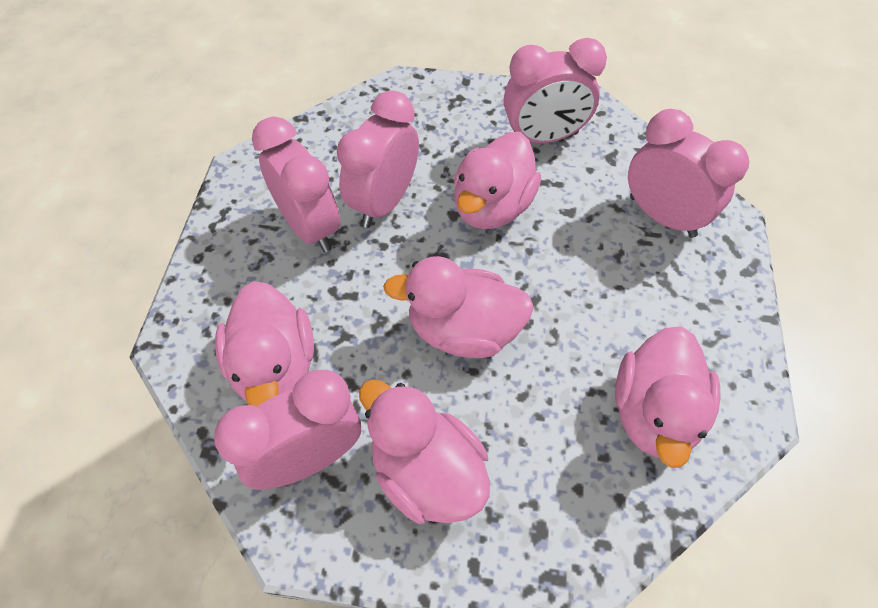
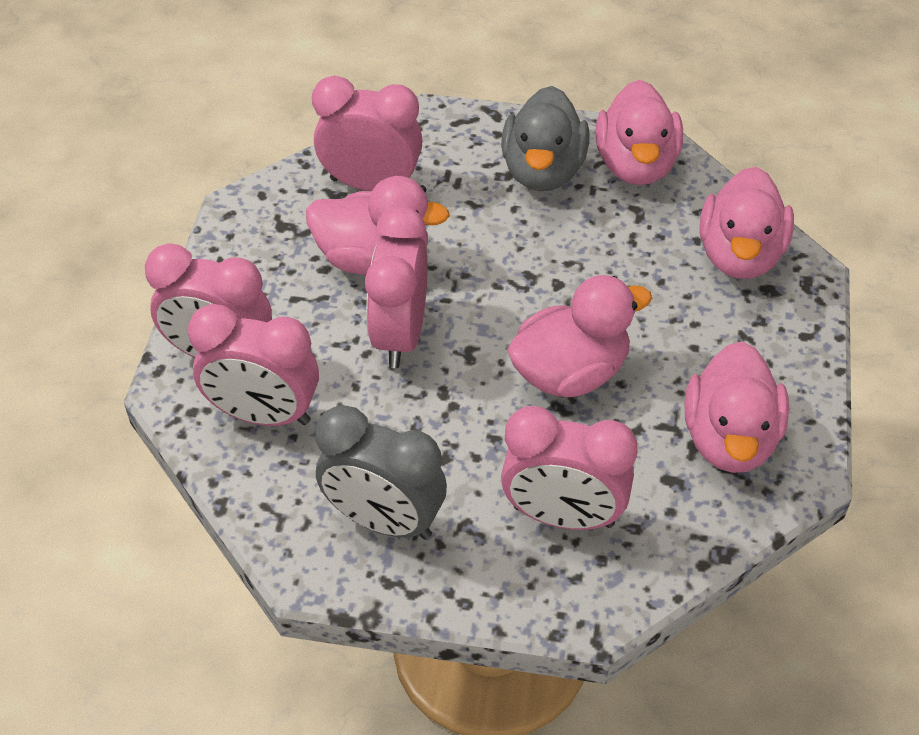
grey clock: none = 0 -> [316,405,447,540] = 1
grey duck: none = 0 -> [501,86,589,191] = 1

